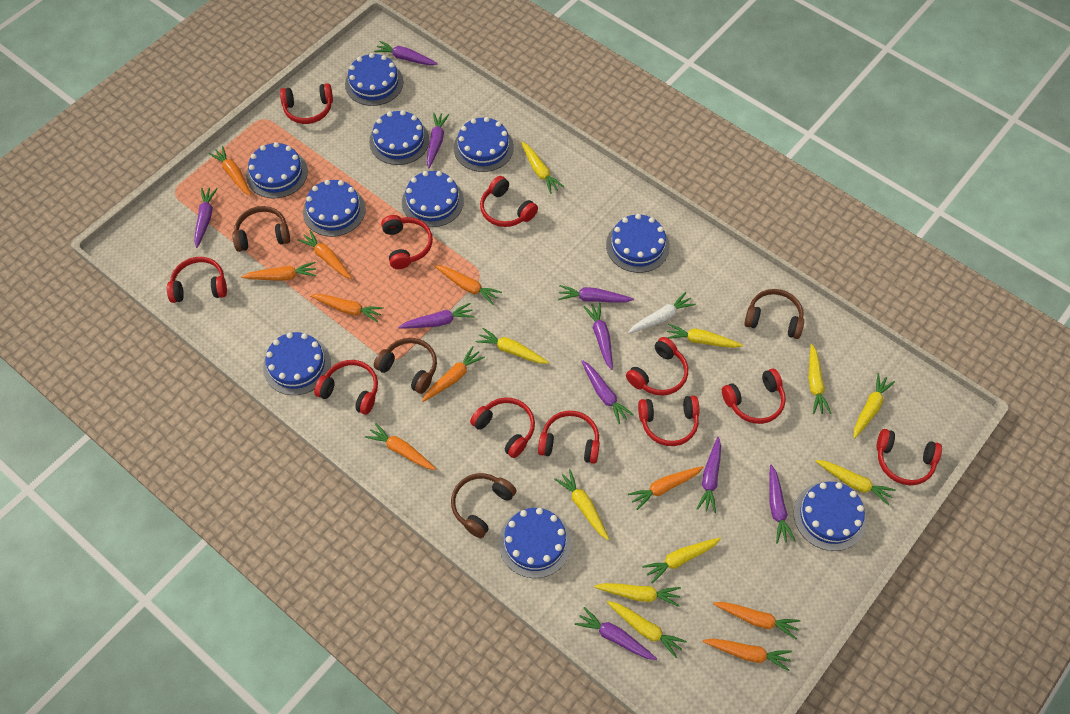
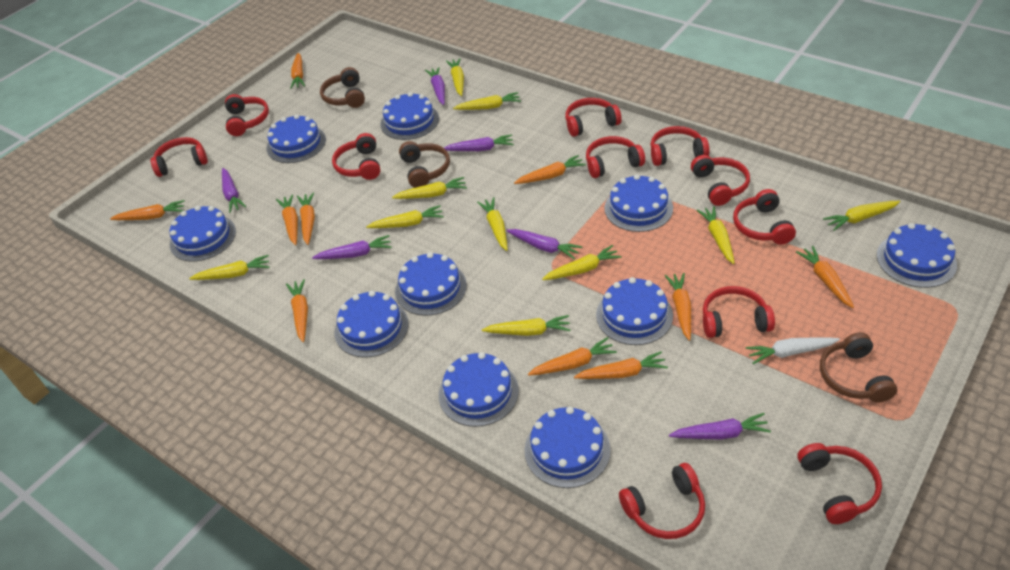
brown headphones: [232,206,290,252] [374,338,437,394] [451,473,517,538] [744,289,804,339] = 4 -> [320,67,365,108] [399,141,450,188] [820,332,897,403] = 3
purple carrot: [194,188,218,248] [374,41,438,65] [398,303,475,329] [427,113,449,168] [558,285,634,303] [575,607,657,660] [581,360,634,424] [584,303,613,370] [697,437,721,513] [769,464,796,543] = 10 -> [222,168,246,213] [312,235,392,259] [425,67,445,105] [444,134,514,151] [506,229,582,259] [669,413,771,440] = 6

